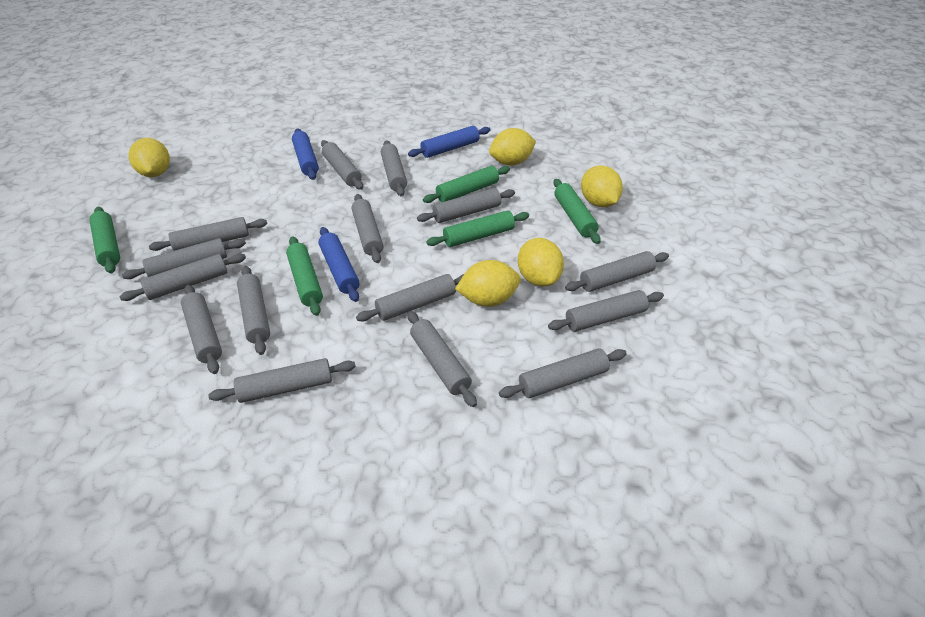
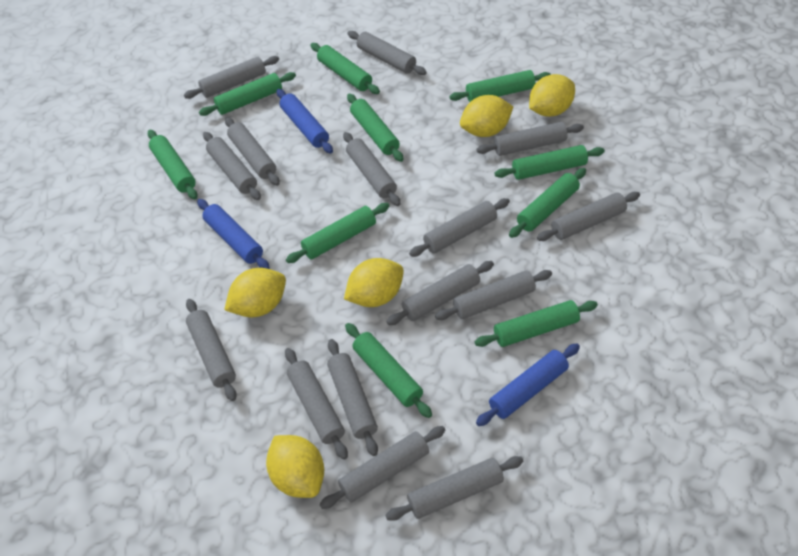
green rolling pin: [89,207,120,273] [286,236,323,316] [423,166,510,203] [426,210,529,247] [553,179,601,244] = 5 -> [148,130,197,199] [199,72,296,116] [286,203,389,263] [310,43,380,94] [345,323,432,418] [347,94,404,162] [449,70,551,102] [475,300,598,347] [494,145,605,180] [509,168,586,238] = 10

